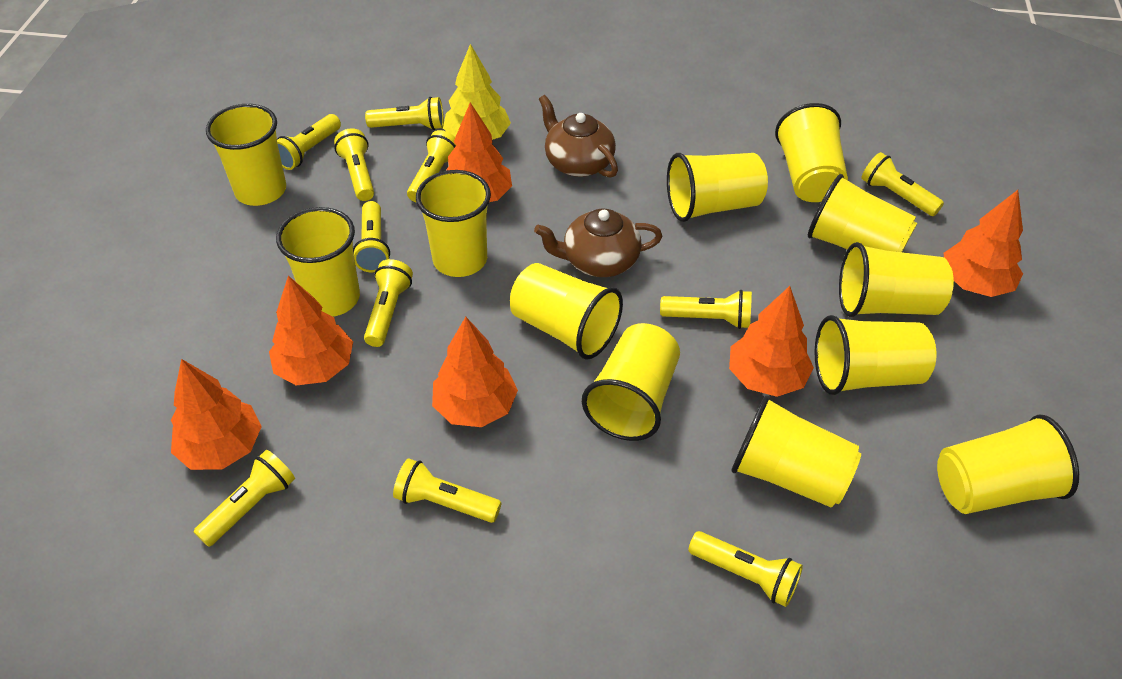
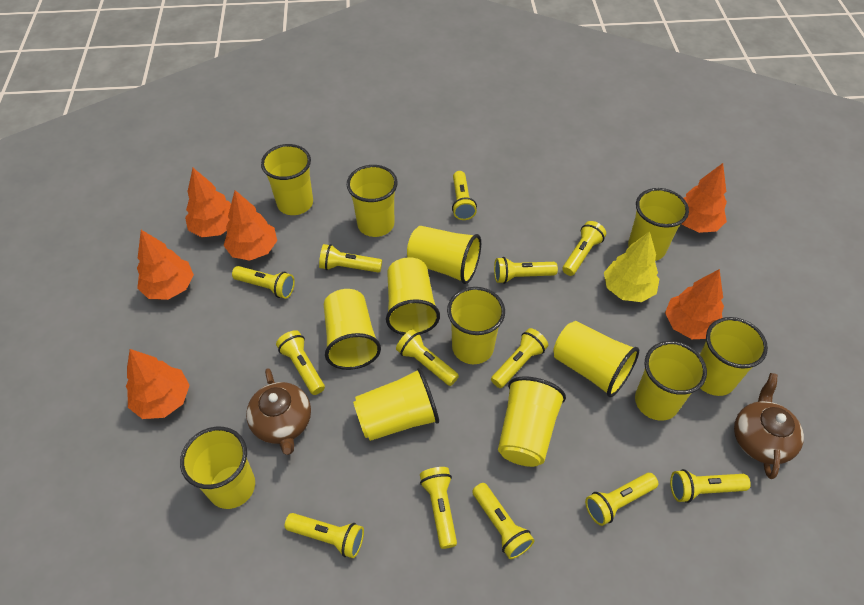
yellow cup: [206,104,286,206] [276,207,360,317] [416,170,491,277] [510,263,623,359] [582,323,680,441] [667,153,768,222] [731,395,861,508] [775,103,848,202] [808,174,917,252] [815,315,937,395] [839,242,954,317] [937,415,1079,514] = 12 -> [180,427,255,509] [261,144,313,215] [324,289,381,370] [347,165,397,237] [353,368,439,441] [386,257,440,335] [407,226,481,284] [447,287,505,364] [498,376,566,467] [553,321,639,397] [628,188,689,261] [635,341,707,421] [700,317,768,396] = 13
yellow flashlight: [194,450,295,547] [277,114,341,170] [334,128,374,201] [353,201,390,272] [364,259,413,347] [365,97,444,130] [393,459,501,523] [407,130,456,202] [660,290,752,329] [689,531,803,607] [861,152,944,216] = 11 -> [232,266,295,299] [276,330,325,395] [285,513,364,558] [319,244,382,273] [396,329,459,386] [420,467,457,549] [452,171,477,220] [472,483,534,559] [491,328,548,388] [494,257,558,284] [562,221,606,276] [585,473,658,526] [670,469,751,503] = 13

